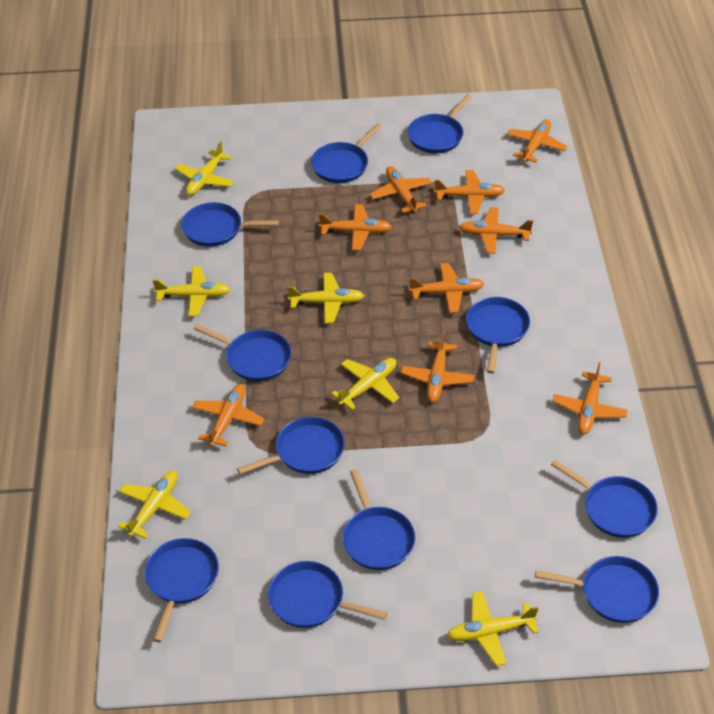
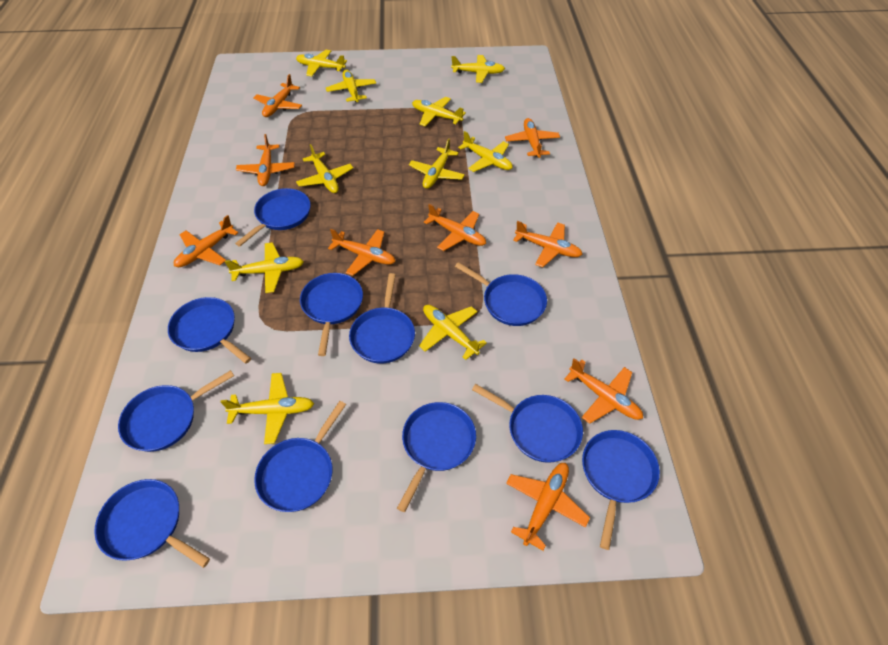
yellow plane: [118,471,191,538] [153,266,230,317] [175,141,234,195] [287,273,364,323] [331,358,399,410] [447,591,539,666] = 6 -> [221,373,314,444] [225,242,304,293] [296,50,347,76] [296,144,353,193] [326,69,376,102] [409,138,465,189] [412,97,466,126] [419,305,487,360] [451,55,505,83] [458,131,512,172] = 10

